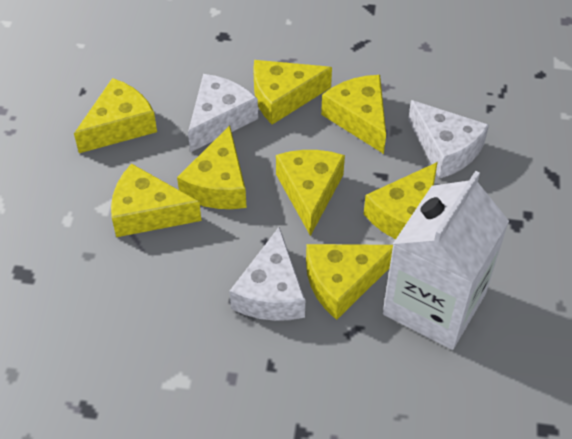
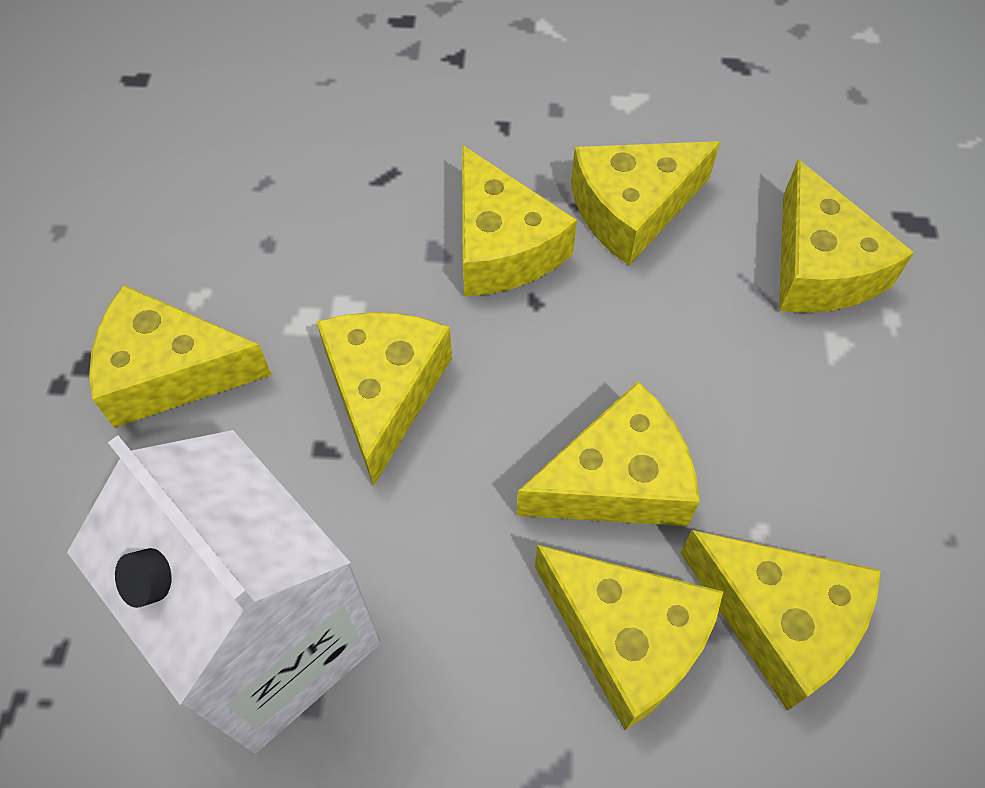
white cheese: [188,74,258,152] [230,227,305,321] [408,100,489,179] = 3 -> none = 0

